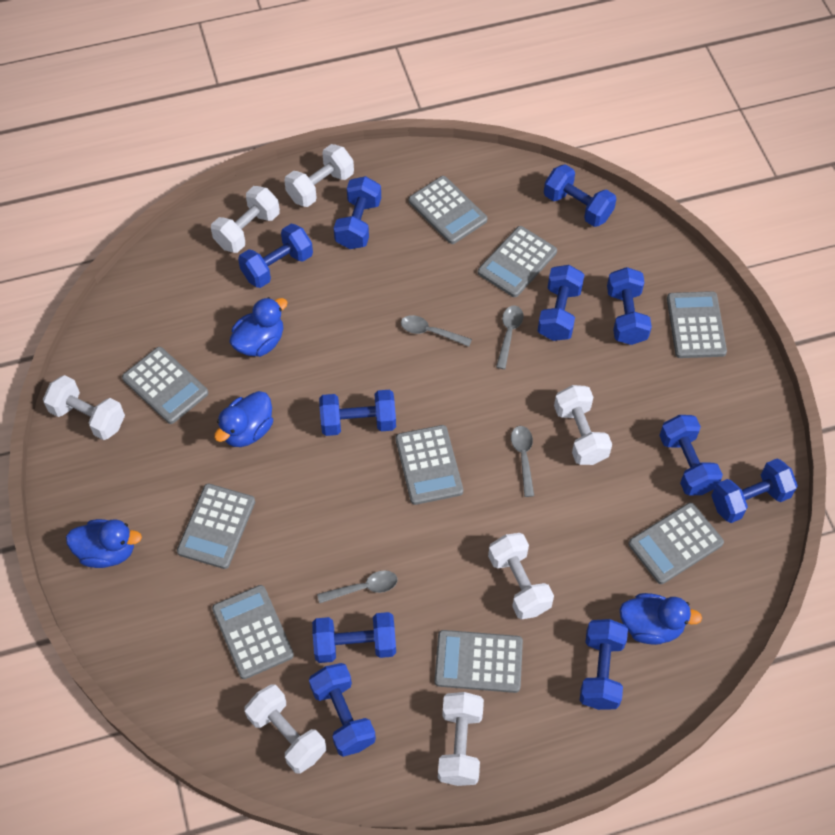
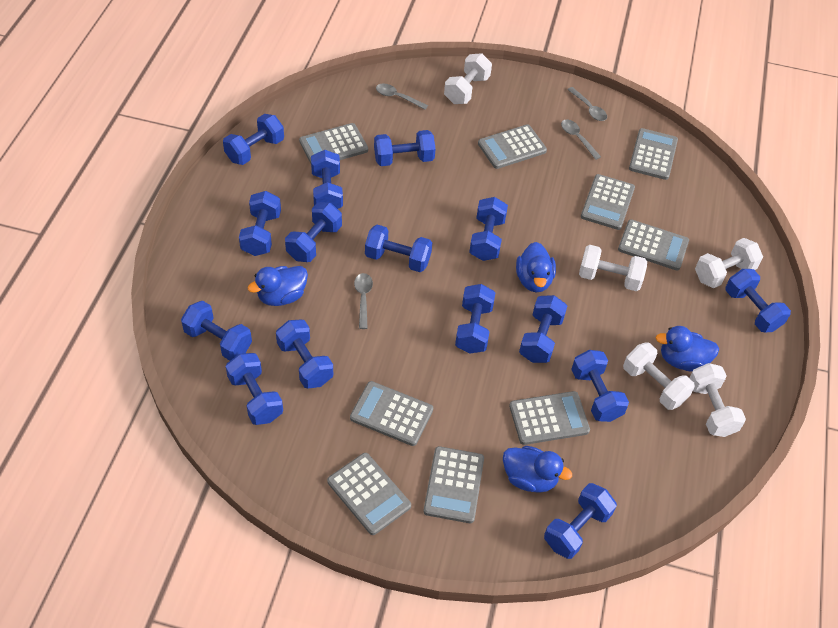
blue dumbbell: [238,224,313,288] [309,663,376,757] [312,612,396,663] [319,390,396,436] [334,176,381,249] [538,265,584,341] [544,164,616,227] [580,619,628,710] [607,267,652,345] [659,415,723,495] [711,459,798,523] = 11 -> [181,301,252,361] [223,114,284,165] [226,353,283,425] [239,191,281,256] [276,320,333,389] [285,202,342,262] [311,150,343,209] [365,225,432,272] [374,130,436,166] [455,284,496,353] [469,197,508,261] [519,295,567,363] [544,483,617,559] [571,350,629,422] [725,269,791,333] = 15
white dumbbell: [43,375,125,440] [211,186,280,253] [245,684,326,774] [284,144,354,207] [438,692,484,786] [488,533,554,619] [554,385,612,465] = 7 -> [444,53,492,104] [579,245,647,291] [623,343,695,410] [689,363,746,437] [695,238,763,288] = 5

